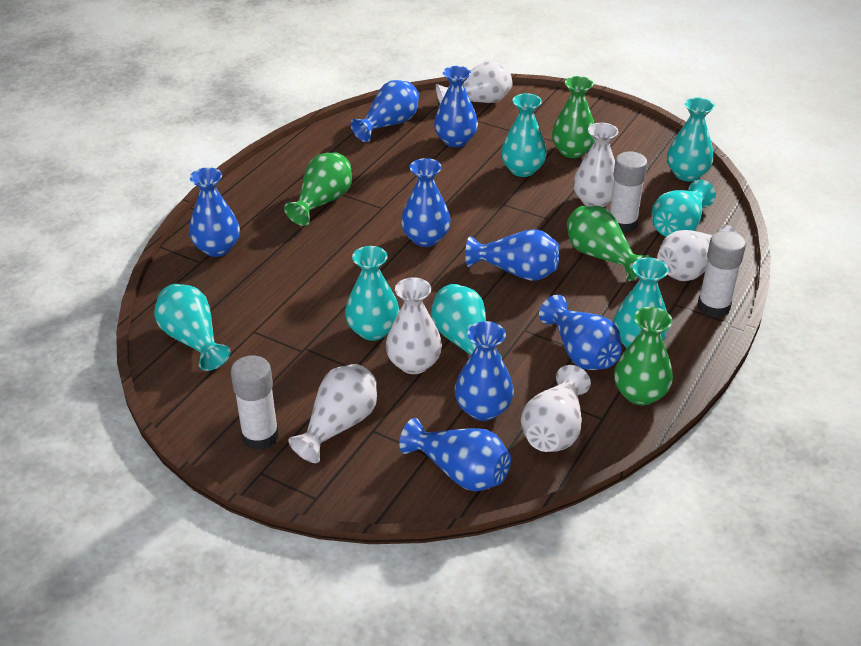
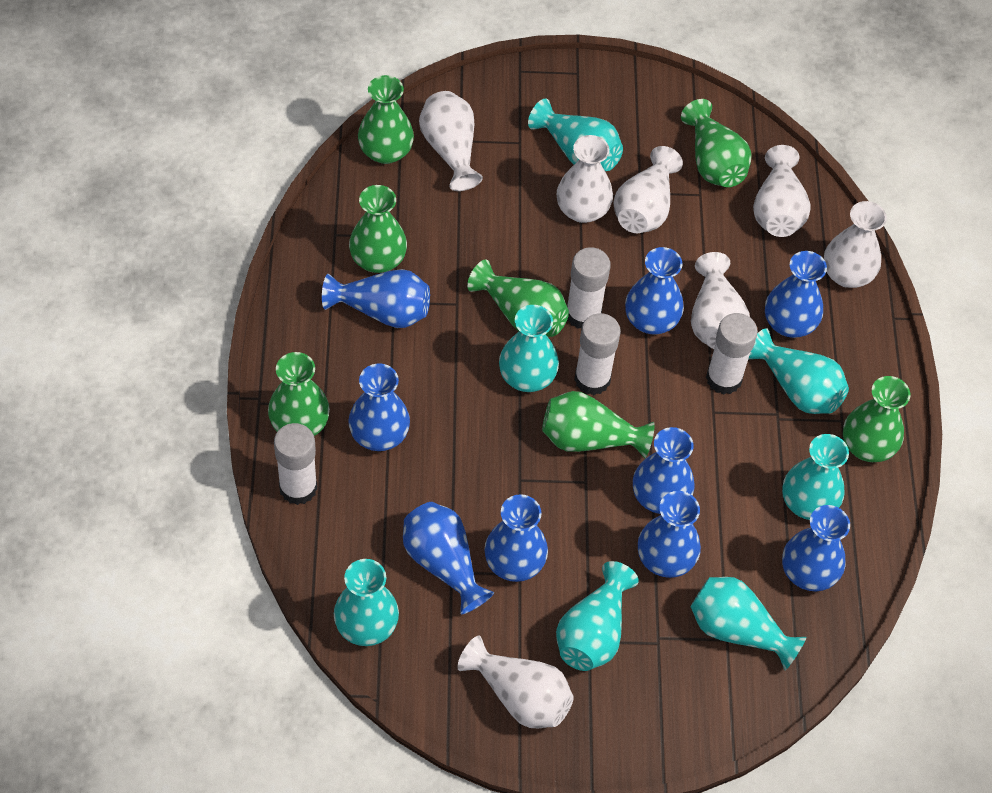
blue vase: [189,167,240,257] [350,80,419,142] [399,418,511,492] [401,158,451,247] [434,66,478,147] [455,321,514,421] [465,229,560,281] [539,295,621,370] = 8 -> [322,269,430,328] [348,363,410,451] [403,502,494,614] [484,494,548,582] [625,247,684,334] [633,427,694,514] [638,491,701,578] [765,251,827,338] [782,505,850,591] = 9
green vase: [284,152,352,226] [552,76,595,158] [567,206,650,281] [614,307,673,406] = 4 -> [268,352,330,436] [349,185,407,273] [358,75,414,164] [467,260,569,337] [542,391,655,458] [681,99,752,187] [843,376,910,462] = 7
white glue stick: [231,355,279,450] [610,152,647,233] [697,231,746,318] = 3 -> [274,423,318,505] [567,247,611,329] [574,313,621,395] [706,313,758,395] = 4
white vase: [288,364,377,463] [386,277,442,374] [436,61,513,104] [521,365,591,452] [573,123,618,207] [657,225,738,281] = 6 -> [419,91,483,191] [457,636,574,728] [557,135,613,223] [613,146,683,233] [691,252,750,349] [753,145,811,237] [824,201,887,288] = 7

